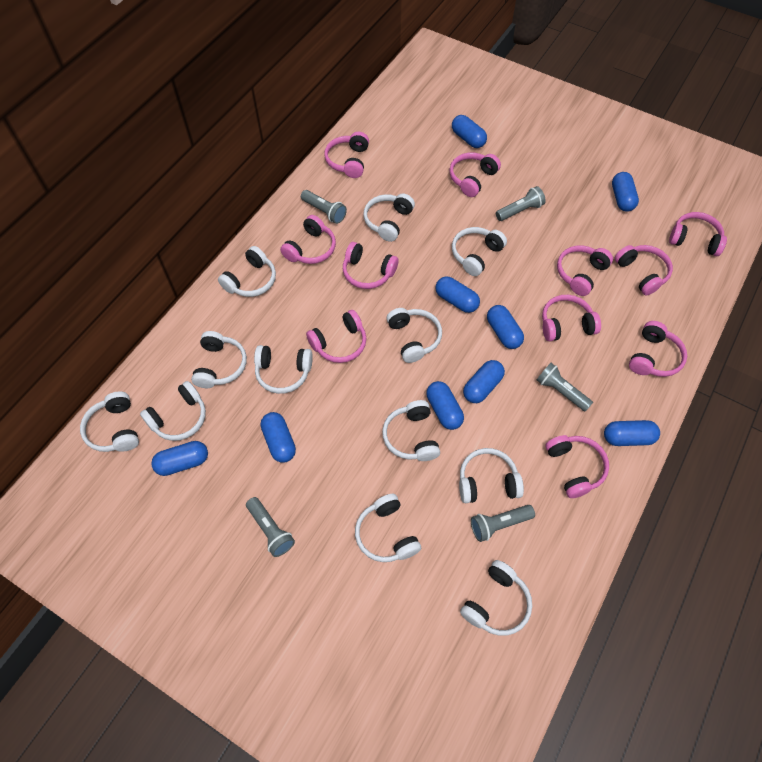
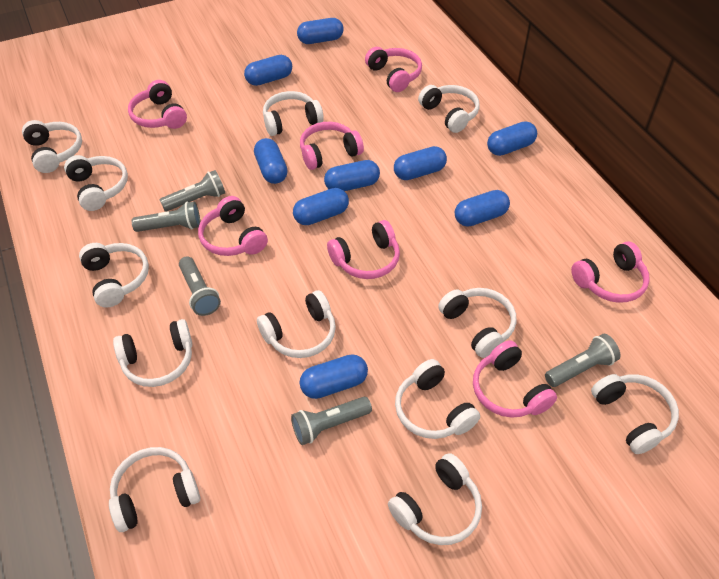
pink headphones: [280,215,336,264] [306,310,367,363] [324,132,369,178] [343,242,398,289] [449,153,501,197] [542,295,601,341] [545,435,609,498] [557,246,613,296] [615,245,673,295] [629,321,687,377] [669,212,727,256] = 11 -> [128,80,187,129] [198,196,268,256] [300,122,364,170] [327,220,400,279] [365,47,422,92] [473,340,557,418] [571,241,650,303] = 7

